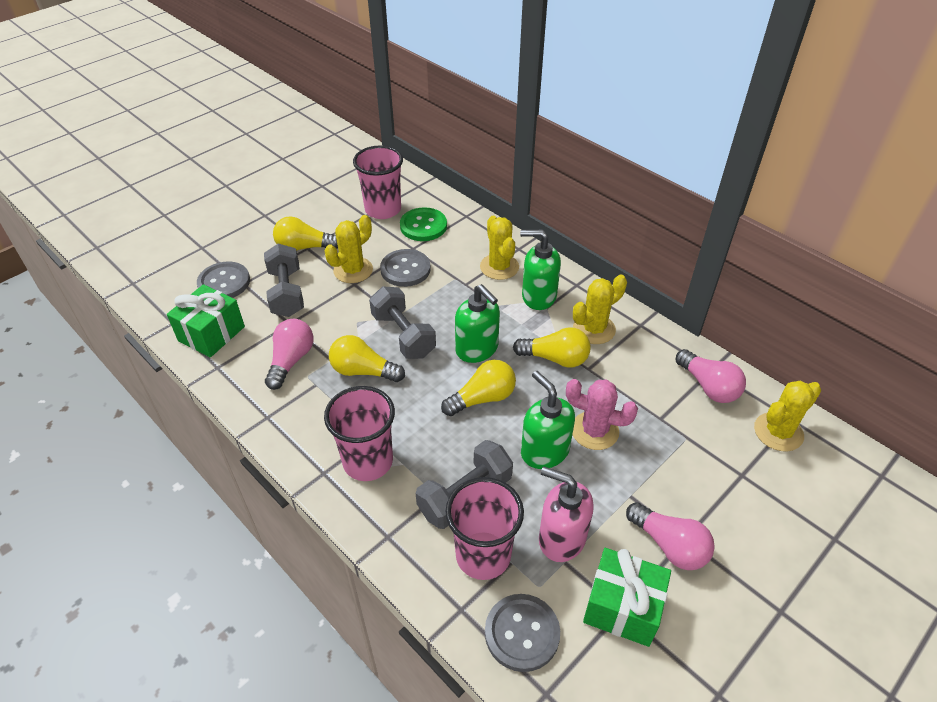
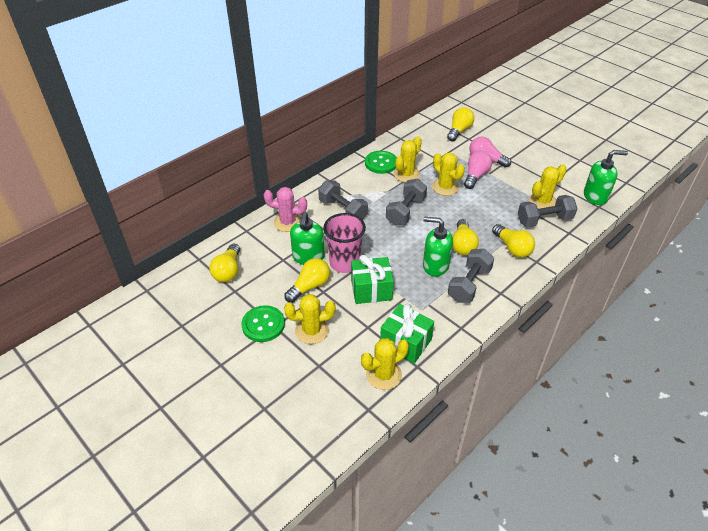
green button: [400,207,447,241] = 1 -> [242,305,285,342] [365,151,397,174] = 2
grey button: [197,262,250,298] [380,249,431,287] [485,594,560,672] = 3 -> none = 0
grey dumbbell: [264,244,304,317] [369,286,436,359] [416,440,513,529] = 3 -> [318,180,368,220] [386,179,427,226] [448,249,494,303] [518,195,578,227] = 4
pink cup: [324,386,395,481] [353,146,403,219] [446,477,524,580] = 3 -> [323,213,366,273] = 1
pink light bulb: [265,319,314,390] [626,502,715,570] [675,349,746,403] = 3 -> [464,151,492,189] [469,137,511,168] = 2
pink soap dispenser: [539,466,594,562] = 1 -> none = 0
yellow cactus: [324,215,373,283] [480,216,519,280] [573,274,627,344] [754,381,821,452] = 4 -> [284,294,336,344] [361,338,409,390] [394,136,422,182] [432,152,465,196] [529,164,567,209] = 5
yellow light bulb: [273,216,338,251] [329,335,405,382] [441,360,516,416] [513,327,590,368] = 4 -> [210,244,240,282] [284,258,330,303] [447,107,474,142] [452,219,479,255] [492,224,535,258] = 5

